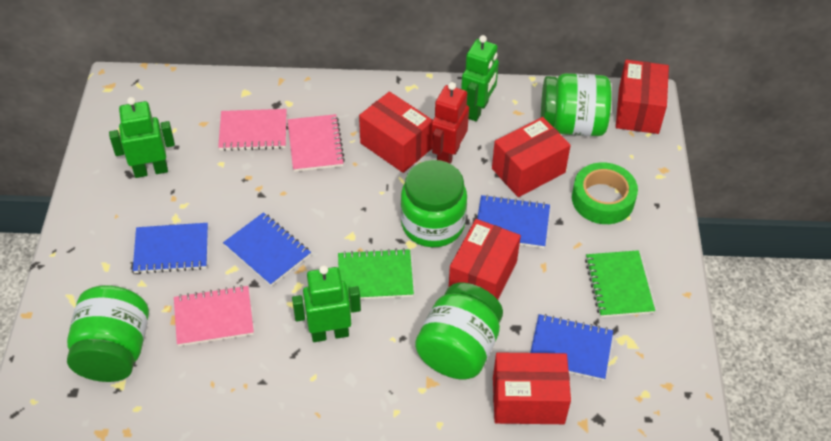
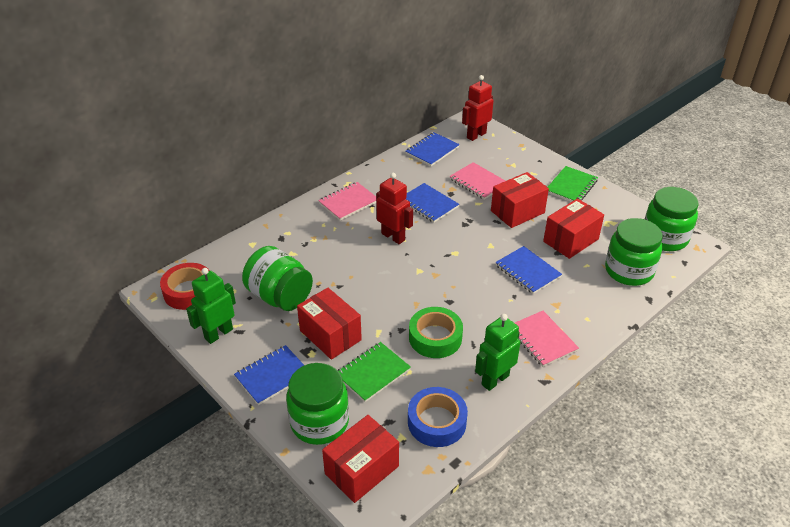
blue tape: none = 0 -> [408,387,468,447] = 1
green robot: [109,97,175,178] [292,265,361,342] [461,35,499,121] = 3 -> [186,268,236,344] [475,314,521,391] = 2
red box: [359,91,433,173] [449,219,521,300] [492,117,571,197] [493,352,571,424] [616,60,669,134] = 5 -> [297,288,362,360] [322,415,399,503] [491,172,549,228] [543,198,604,259] = 4
red robot: [431,82,469,164] = 1 -> [376,173,413,244] [462,75,493,141] = 2
red tape: none = 0 -> [160,263,210,310] = 1

